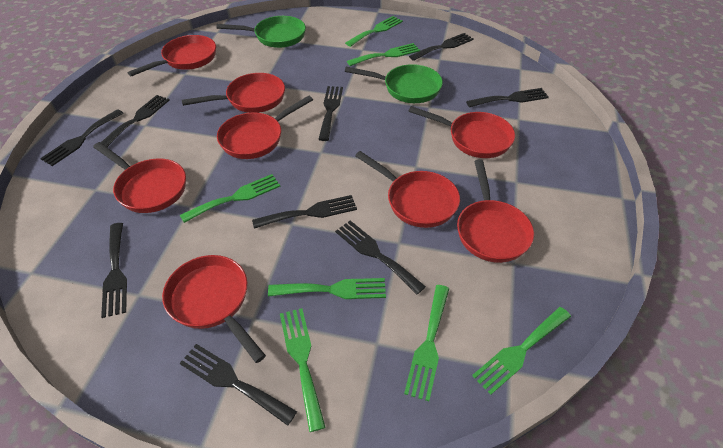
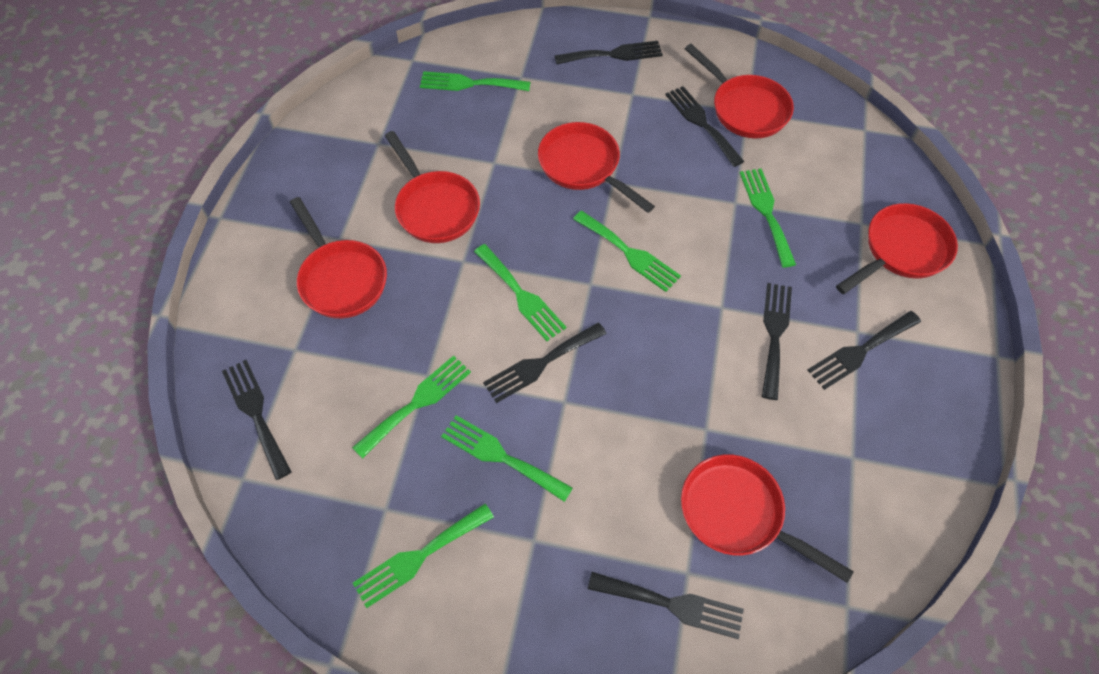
black fork: [40,109,124,166] [101,95,170,147] [101,223,127,318] [180,344,297,426] [252,195,357,229] [318,86,343,141] [335,221,426,295] [409,33,474,61] [466,88,549,107] = 9 -> [222,360,292,480] [483,323,607,403] [555,41,663,64] [588,572,744,639] [665,86,744,167] [762,283,792,400] [807,311,921,390] = 7
green pan: [216,16,306,48] [345,64,443,103] = 2 -> none = 0
red pan: [93,142,186,213] [128,35,216,76] [162,255,266,363] [182,73,285,113] [217,96,313,159] [355,151,460,228] [409,106,515,158] [457,159,534,263] = 8 -> [290,197,387,319] [385,131,480,243] [538,122,655,213] [681,454,854,583] [685,44,794,138] [836,203,958,294] = 6

